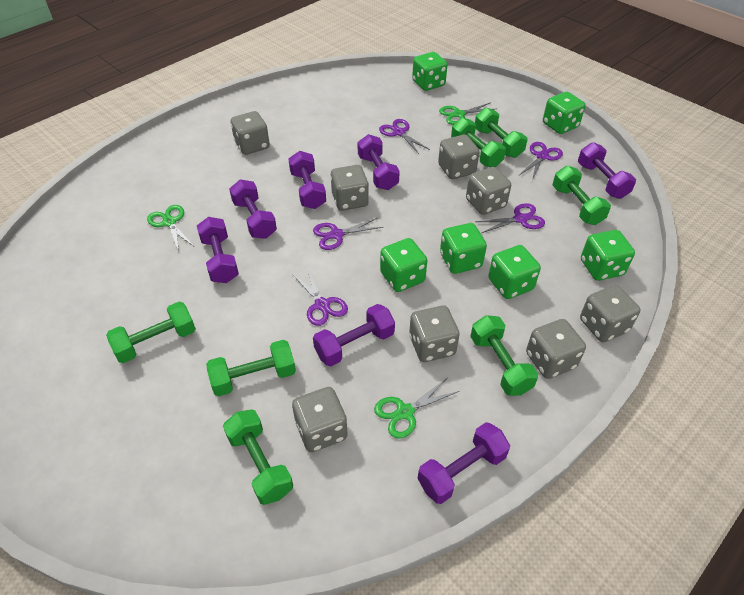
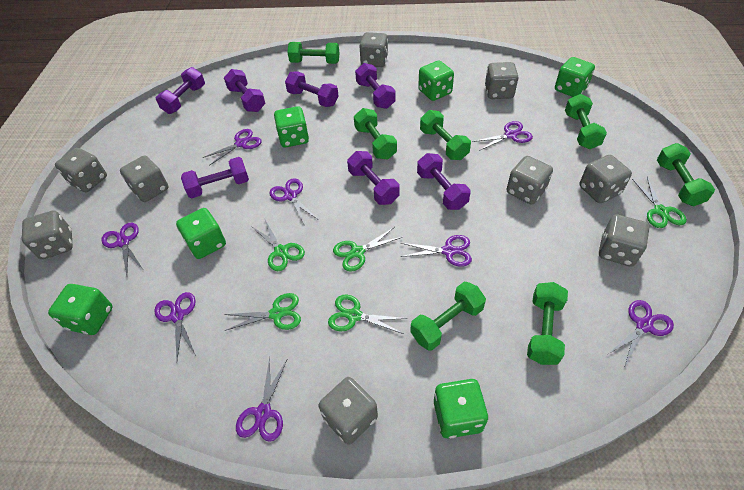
green scissors: [147,205,193,252] [374,378,460,439] [439,102,495,125] = 3 -> [224,293,301,331] [251,218,305,271] [328,294,408,334] [333,227,402,271] [632,177,687,228] = 5
grey dice: [231,111,270,155] [292,387,348,452] [330,165,369,211] [409,305,460,362] [438,135,479,179] [466,167,511,215] [526,319,586,379] [580,285,640,342] = 8 -> [22,210,72,259] [55,148,107,192] [120,156,168,202] [318,377,378,445] [359,32,388,67] [485,62,518,99] [506,156,553,205] [579,155,632,203] [599,214,650,267] = 9
purple scissors: [292,267,348,326] [313,218,384,250] [379,119,430,154] [475,203,545,233] [519,142,563,181] = 5 -> [101,223,143,275] [154,292,196,360] [203,129,262,165] [236,357,287,442] [269,178,317,226] [401,235,472,267] [472,121,533,151] [607,300,674,368] = 8

